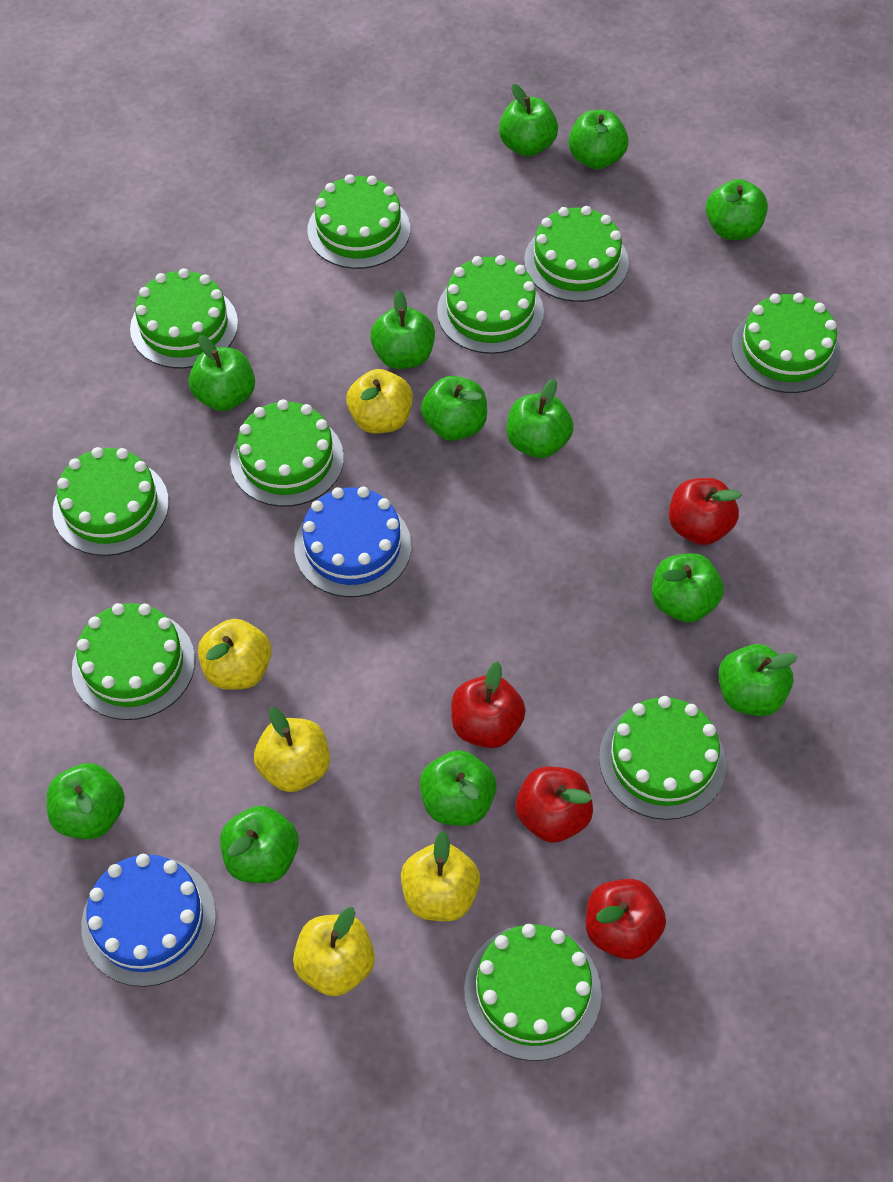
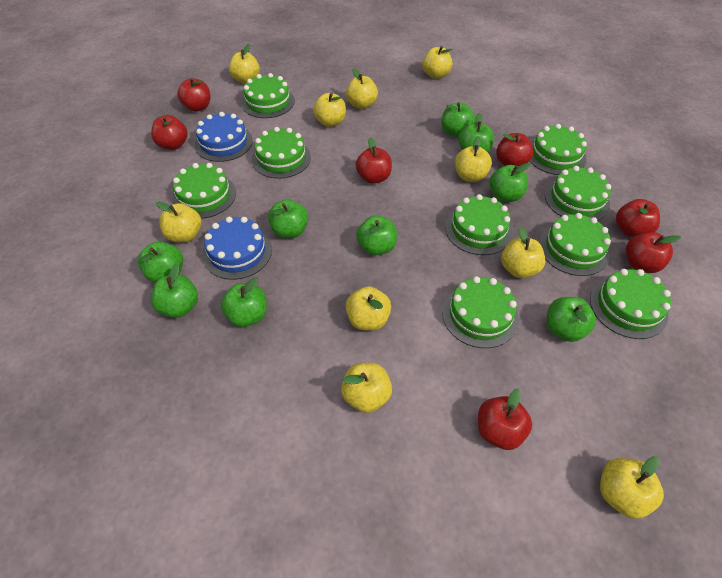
green apple: [46,763,125,839] [189,335,255,411] [220,806,299,883] [370,290,435,369] [420,750,497,826] [421,376,487,441] [499,84,558,157] [507,379,574,458] [569,110,629,169] [652,553,724,623] [706,179,768,240] [719,644,797,716] = 12 -> [138,241,183,283] [151,264,198,318] [221,277,267,327] [268,199,308,238] [356,215,397,256] [441,103,475,137] [459,113,494,152] [489,163,531,202] [547,297,596,342] = 9
green cake: [53,447,169,556] [72,603,195,720] [130,268,238,369] [230,399,344,507] [307,174,410,269] [437,255,544,354] [464,924,602,1061] [524,206,629,302] [599,696,726,820] [731,293,841,393] = 10 -> [172,163,236,219] [241,73,295,118] [252,127,311,179] [442,276,518,348] [445,194,512,255] [530,124,587,175] [539,213,611,276] [545,166,611,221] [590,269,671,339] = 9
red apple: [451,661,526,748] [516,766,593,843] [586,879,666,959] [669,478,742,545] = 4 -> [151,115,188,150] [177,78,210,112] [356,137,392,184] [478,388,532,450] [496,133,533,166] [616,199,660,238] [626,232,681,273] = 7
yellow apple: [198,619,272,690] [254,707,330,792] [293,907,375,996] [346,369,413,434] [401,831,480,922] = 5 -> [156,202,201,242] [229,44,260,84] [313,93,346,127] [341,363,392,413] [346,68,378,109] [346,286,391,331] [422,46,453,79] [455,136,492,182] [501,227,545,278] [600,456,664,519] = 10

